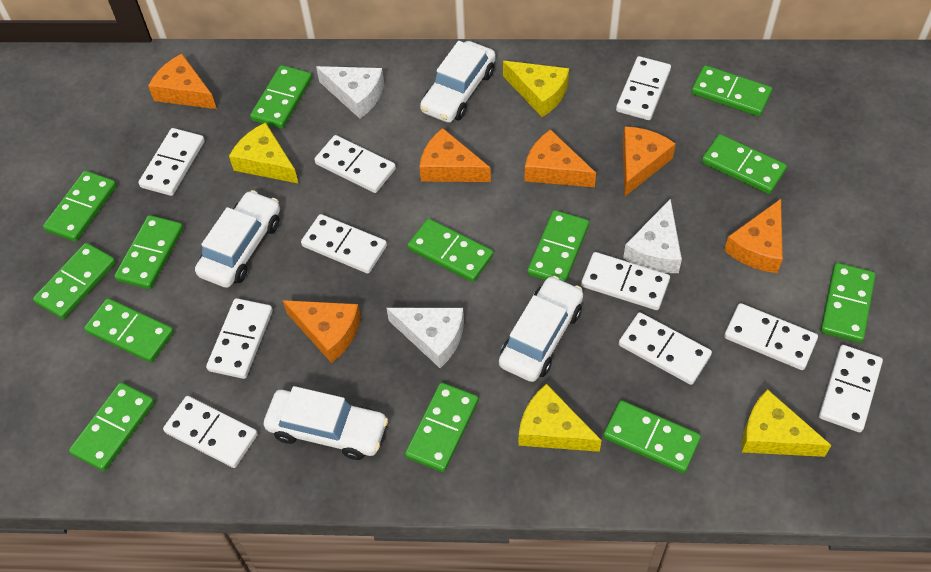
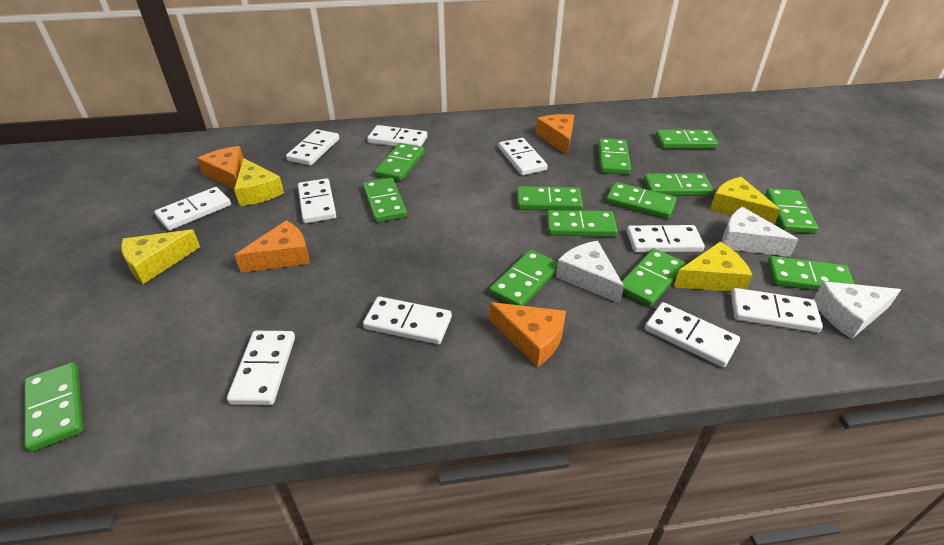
orange cheese: [148,54,217,109] [283,300,361,363] [419,128,491,182] [525,129,596,187] [623,126,676,197] [724,199,783,273] = 6 -> [197,146,243,189] [234,220,310,273] [489,302,566,367] [536,114,574,155] = 4
white car: [195,190,280,288] [264,386,388,460] [420,41,496,123] [499,276,583,382] = 4 -> none = 0

